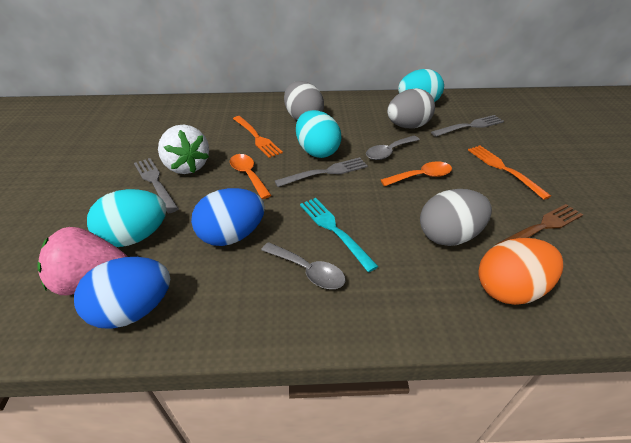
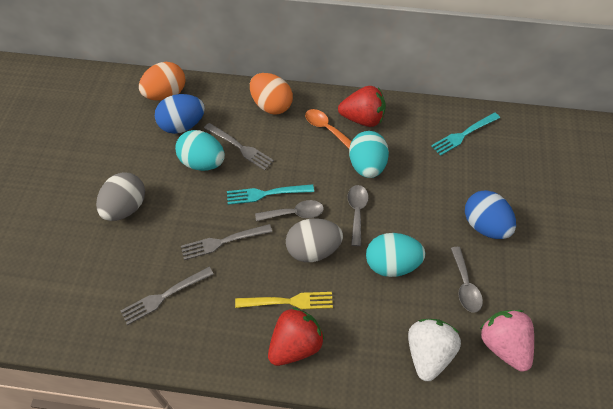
brown fork: [495,204,583,245] = 1 -> none = 0
grey egg: [284,81,324,120] [387,88,435,129] [420,189,492,246] = 3 -> [96,172,145,221] [286,218,343,262] = 2
grey spoon: [261,242,346,289] [366,136,420,160] = 2 -> [255,200,324,221] [347,185,369,246] [451,247,483,313] = 3
orange egg: [478,238,563,305] = 1 -> [139,62,186,101] [250,73,293,115] = 2
orange fork: [233,116,283,158] [468,146,551,200] = 2 -> none = 0
orange spoon: [230,154,271,199] [381,161,452,186] = 2 -> [305,109,352,148] = 1
red strawberry: none = 0 -> [268,308,324,366] [338,86,386,127] = 2
turquoise fork: [300,198,379,272] = 1 -> [227,184,314,205] [431,112,500,156] = 2
yellow fork: none = 0 -> [235,292,333,309] = 1

